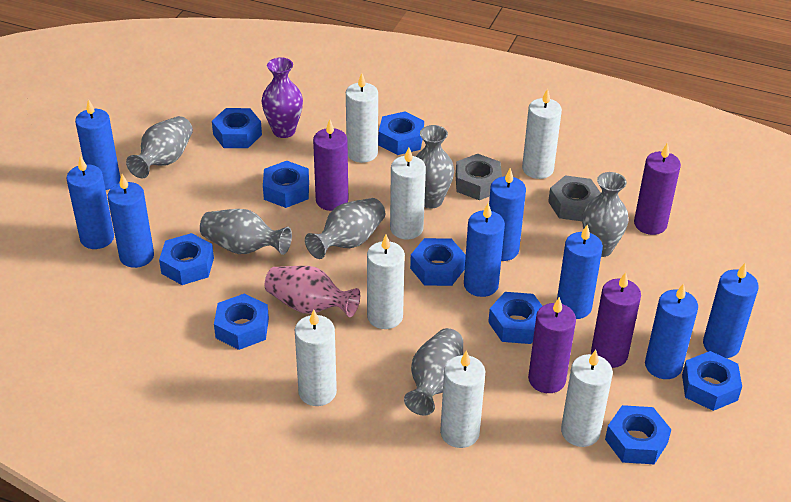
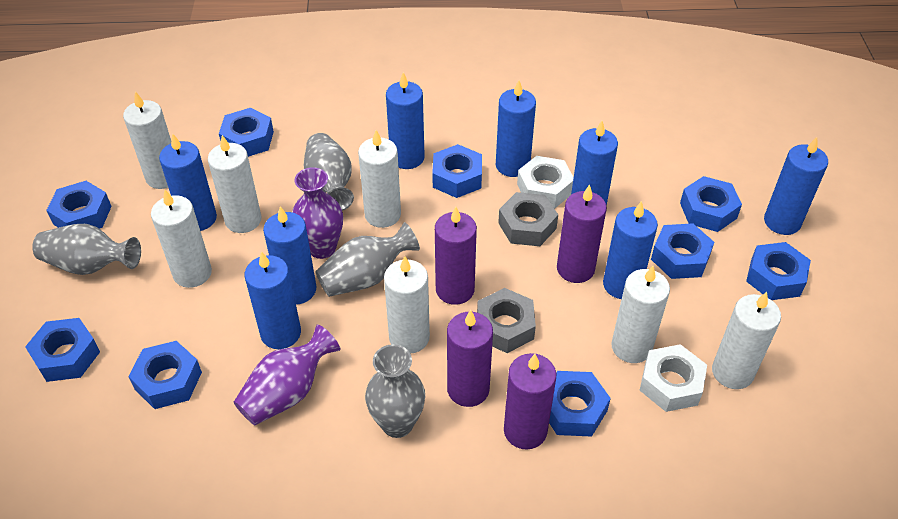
grey vase: [126,116,193,178] [200,209,292,255] [305,198,385,259] [404,328,463,416] [415,125,454,209] [582,172,629,257] = 6 -> [32,224,141,275] [304,133,354,211] [315,222,420,297] [365,344,425,438] = 4
pink vase: [265,266,360,317] = 1 -> none = 0
purple vase: [261,57,303,138] = 1 -> [234,324,340,425] [292,167,343,259] = 2
white nut: none = 0 -> [517,156,574,209] [640,344,707,412] = 2

